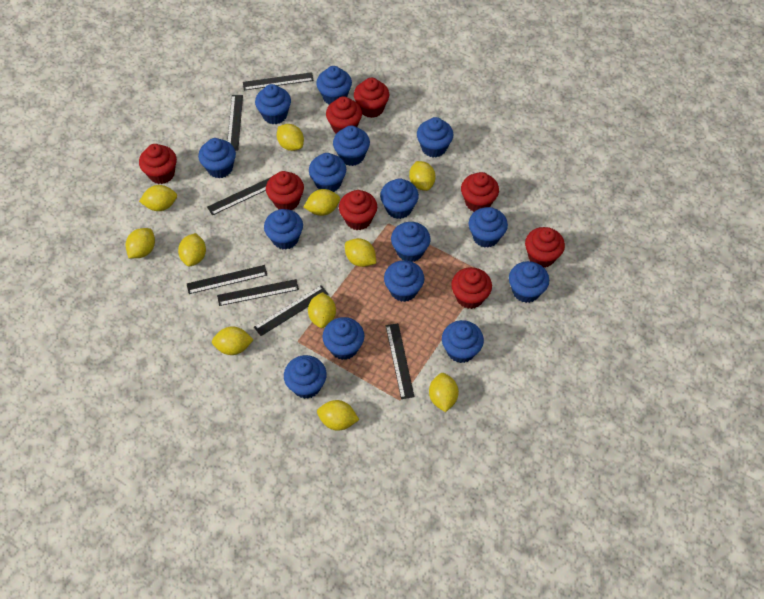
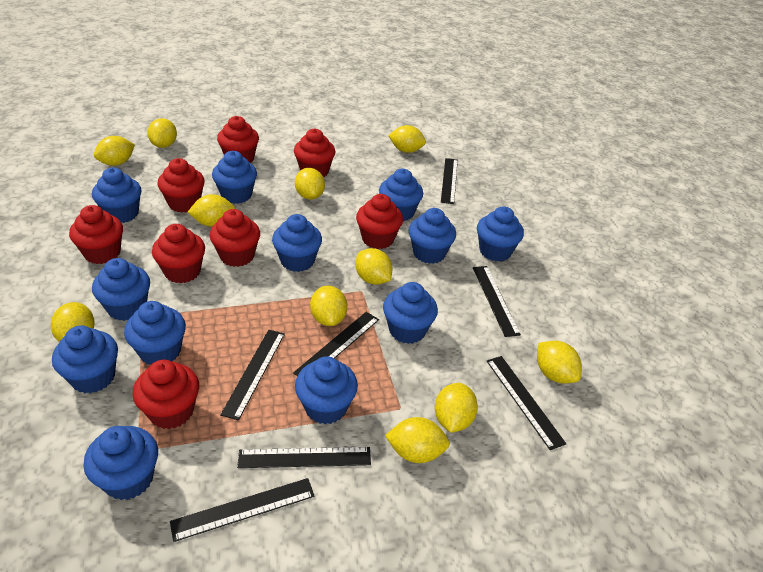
blue cupcake: [198,138,236,178] [255,84,291,124] [264,209,303,250] [284,355,327,399] [309,153,346,192] [316,66,352,105] [322,317,364,360] [333,126,370,166] [380,178,419,219] [384,260,424,302] [391,222,430,262] [417,117,453,157] [442,320,484,363] [469,207,508,248] [509,261,549,303] = 15 -> [52,326,118,393] [83,426,158,500] [92,168,141,223] [92,258,150,321] [124,301,186,365] [212,151,257,204] [272,214,322,272] [295,356,358,424] [379,169,423,221] [383,282,438,344] [409,208,456,264] [477,206,524,262] = 12

